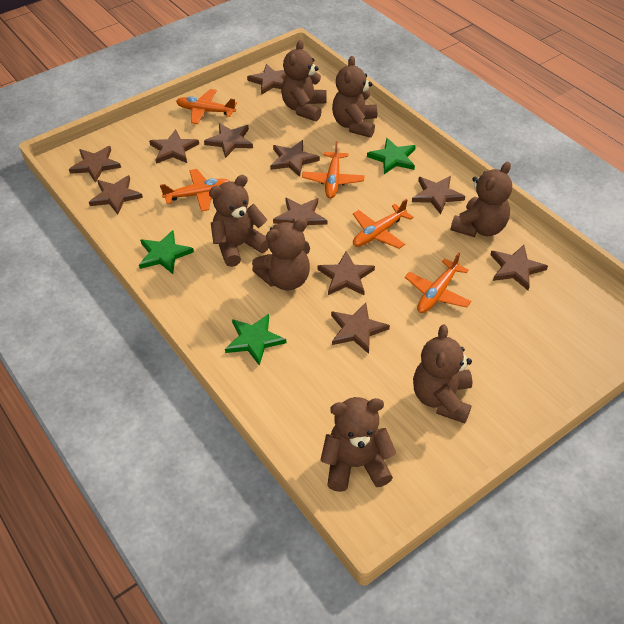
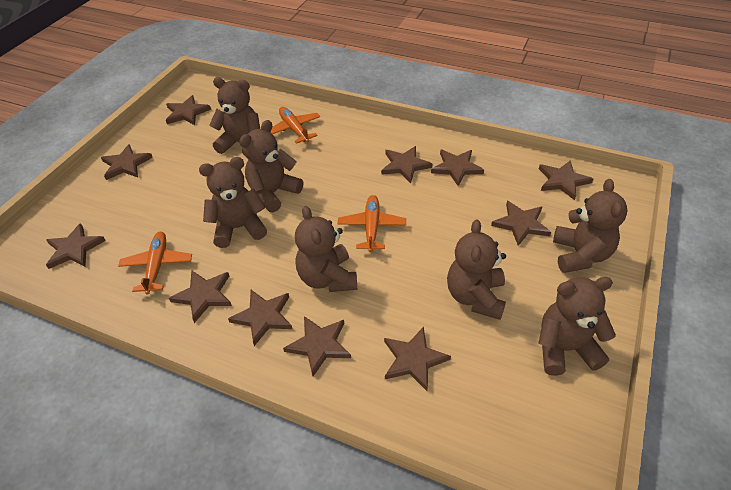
green star: [139,230,194,274] [225,314,287,366] [367,138,416,174] = 3 -> none = 0
orange plane: [160,169,229,212] [176,89,237,124] [302,141,365,198] [353,199,414,249] [405,252,471,313] = 5 -> [118,232,192,294] [270,107,320,144] [338,195,406,252] = 3

